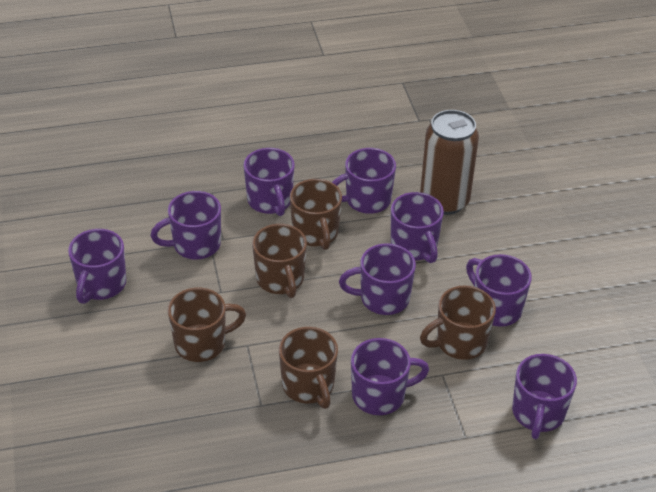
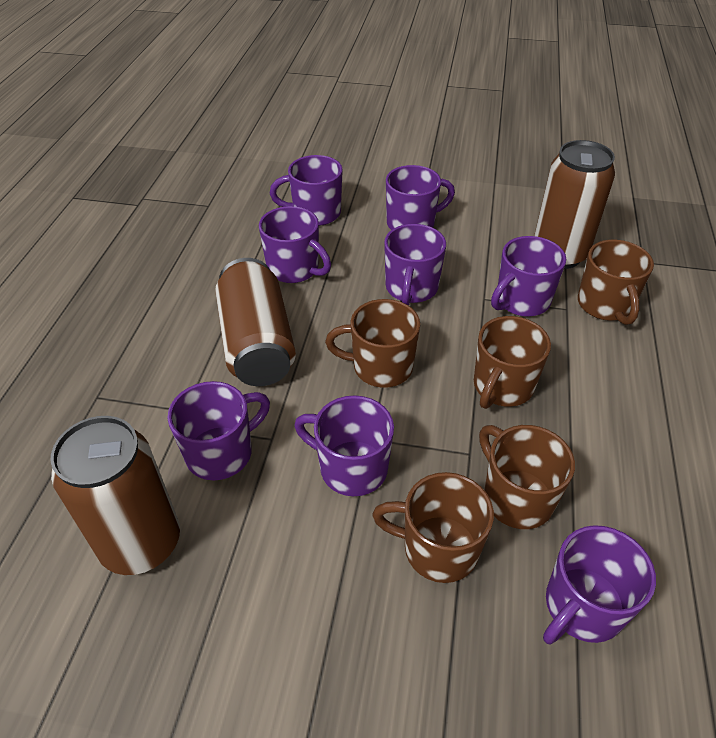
brown can: [420,110,479,215] = 1 -> [51,416,180,575] [215,258,296,386] [534,140,615,269] = 3
purple mug: [68,229,126,304] [150,191,221,259] [244,148,295,216] [332,148,396,214] [339,243,416,315] [351,338,429,415] [391,192,444,263] [466,254,532,327] [512,354,577,439] = 9 -> [168,381,270,481] [259,206,331,283] [270,155,343,226] [294,395,394,496] [384,224,446,305] [386,165,455,230] [491,236,566,317] [543,525,656,645] = 8

